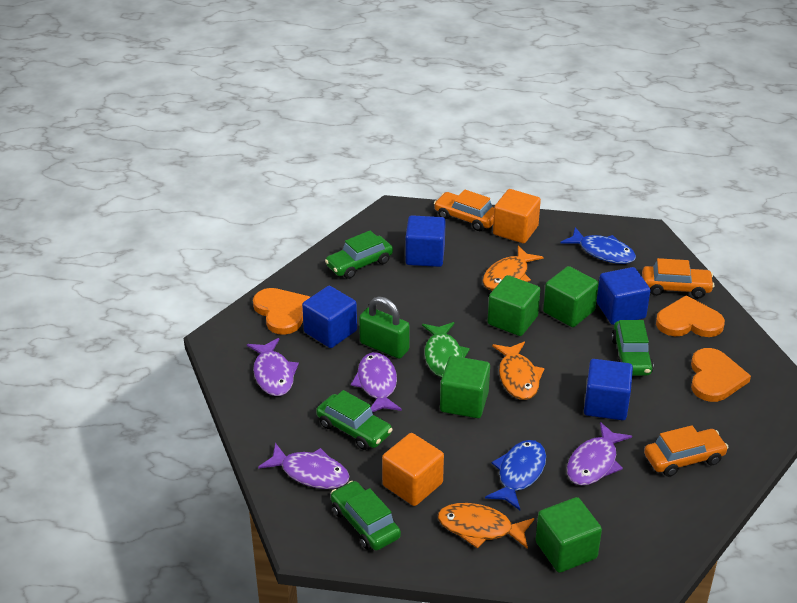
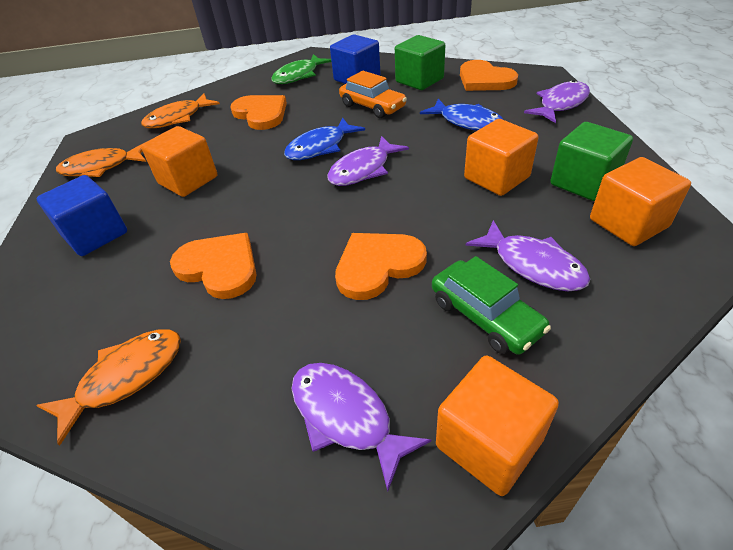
blue cube: [302,286,357,348] [405,215,446,267] [584,359,633,420] [597,267,651,325] = 4 -> [37,175,127,256] [330,35,381,84] = 2
green car: [316,390,393,450] [325,230,393,279] [331,481,401,550] [611,320,654,376] = 4 -> [432,256,551,355] = 1
green cube: [440,356,490,418] [487,275,540,336] [535,497,602,573] [543,266,599,327] = 4 -> [395,35,445,90] [550,122,633,201] = 2
green padlock: [359,296,410,359] = 1 -> none = 0
orange car: [434,190,494,231] [642,258,714,298] [644,425,729,477] = 3 -> [339,71,407,118] = 1
orange cube: [382,433,444,506] [493,189,541,243] = 2 -> [141,126,217,197] [436,356,559,496] [464,119,539,196] [590,157,691,246] = 4
orange heart: [253,288,310,335] [656,296,725,337] [691,348,751,402] = 3 -> [170,233,257,299] [230,95,287,130] [335,233,427,300] [460,60,518,91] = 4

